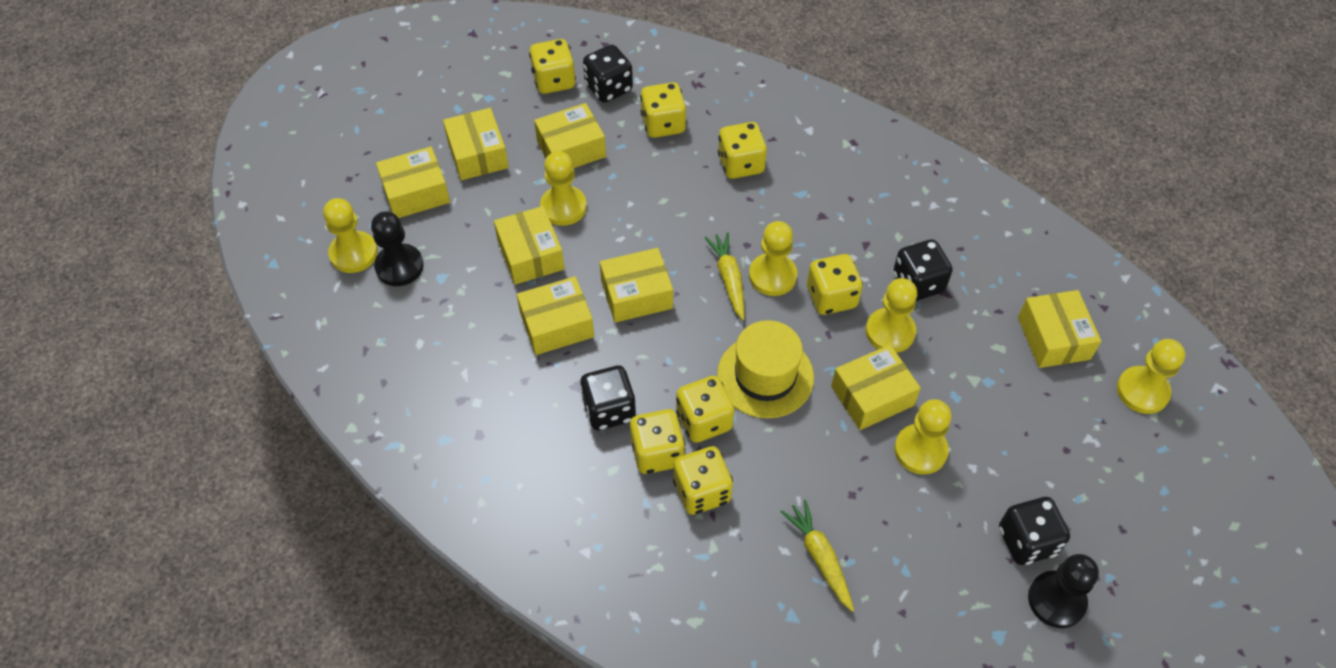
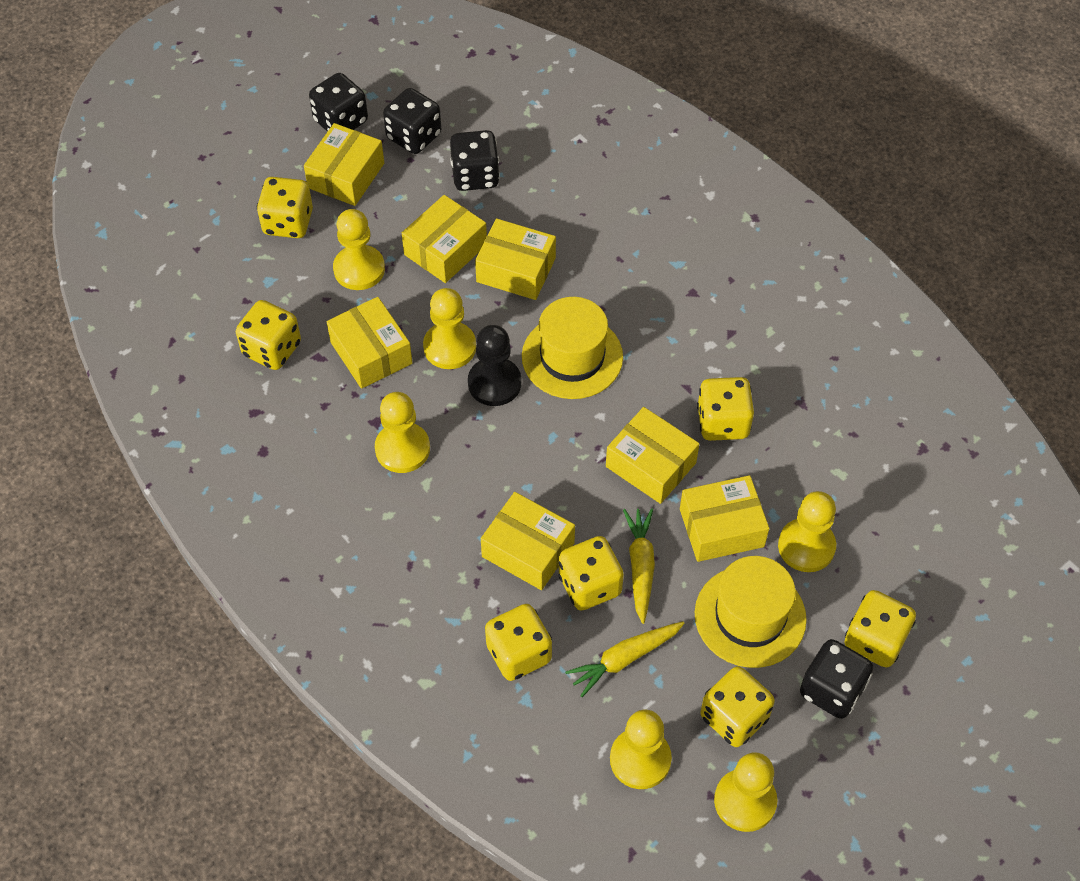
black pawn: [371,211,424,286] [1028,554,1099,628] = 2 -> [468,325,521,406] = 1
yellow box: [376,147,450,218] [443,108,509,180] [494,206,565,285] [517,276,594,355] [534,103,606,168] [600,248,673,323] [831,345,921,430] [1018,290,1101,368] = 8 -> [304,123,384,206] [327,297,412,389] [402,195,487,283] [475,218,556,300] [481,492,575,590] [606,407,699,504] [680,475,769,562] = 7
yellow hat: [717,320,814,418] = 1 -> [522,297,623,399] [695,556,807,668] = 2

